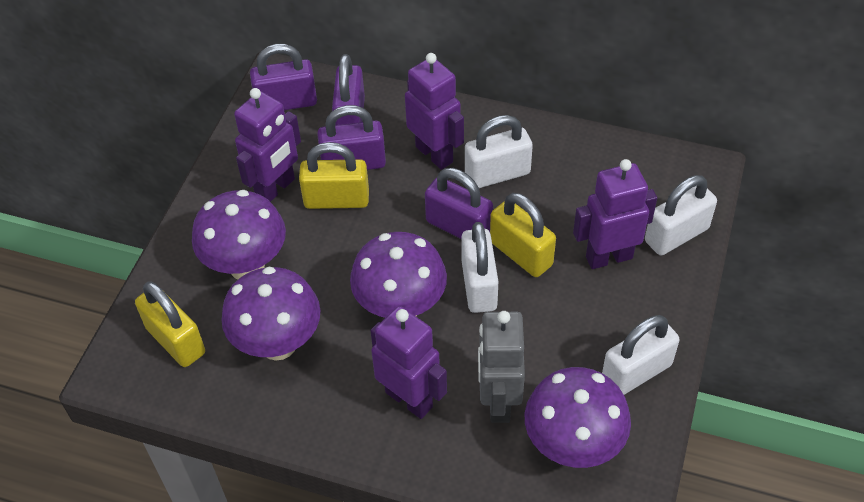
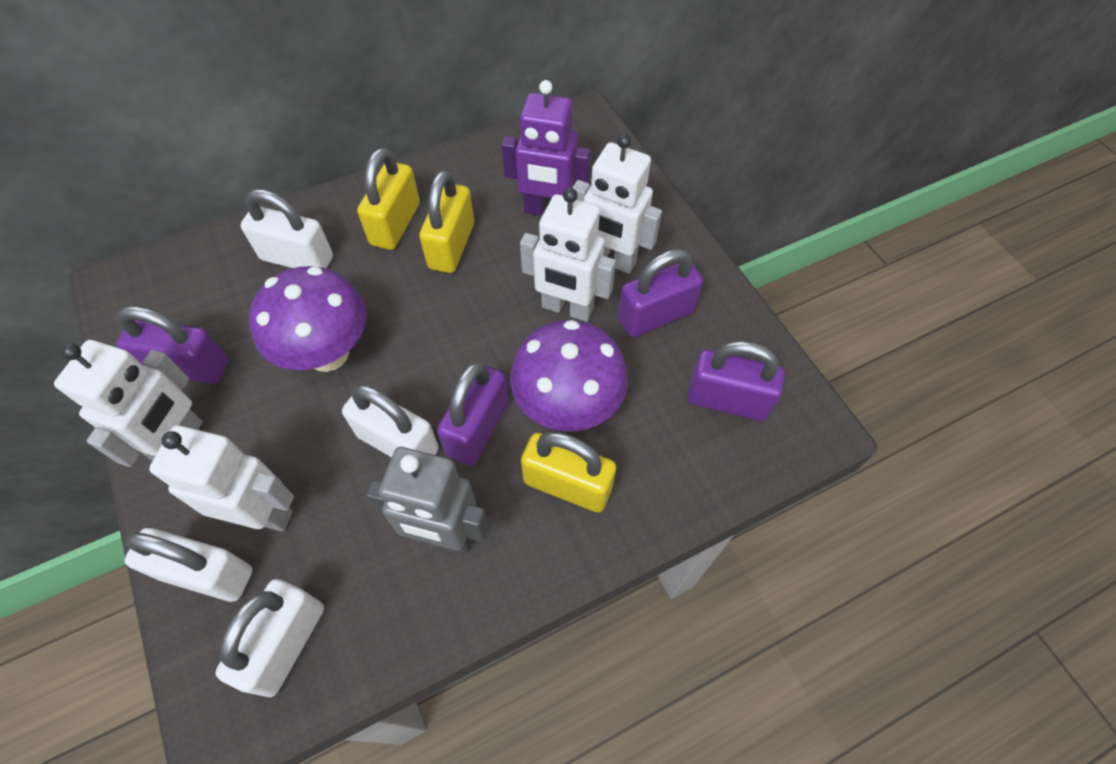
purple mushroom: [192,190,286,279] [221,266,320,361] [350,232,447,318] [525,367,631,468] = 4 -> [249,266,367,372] [510,320,628,431] = 2
purple robot: [234,88,301,202] [370,306,447,419] [405,53,464,170] [573,159,657,269] = 4 -> [502,80,591,216] = 1
white robot: none = 0 -> [54,340,203,467] [149,425,294,532] [520,188,616,322] [572,134,662,274] = 4

